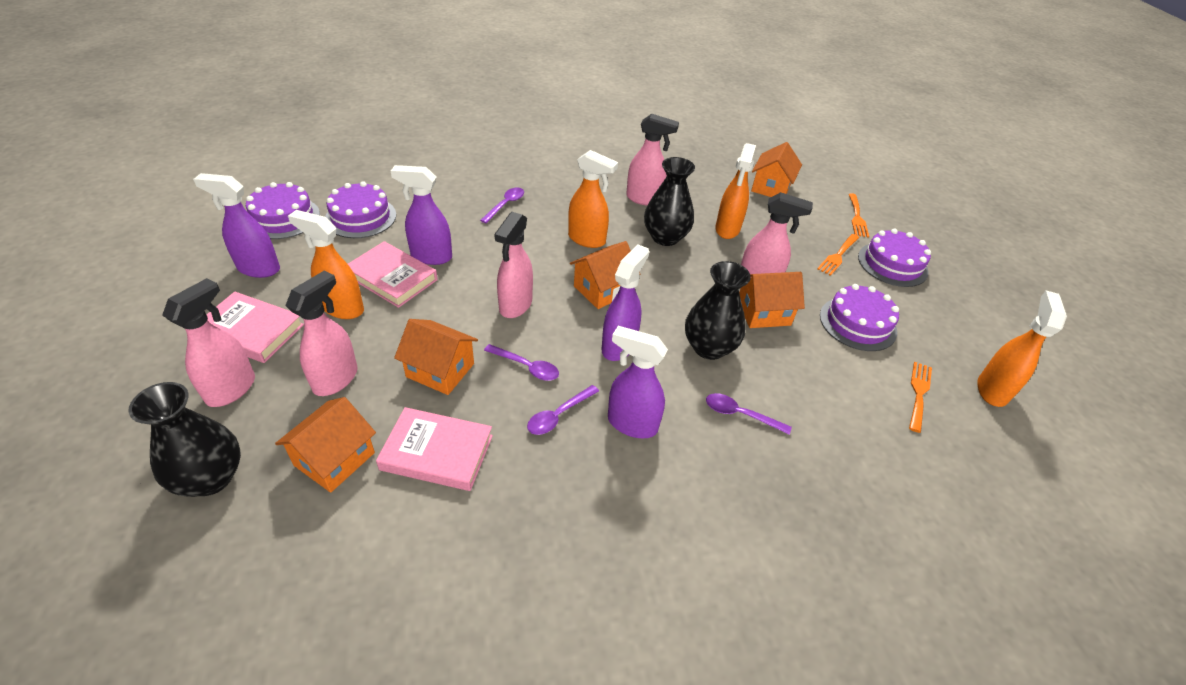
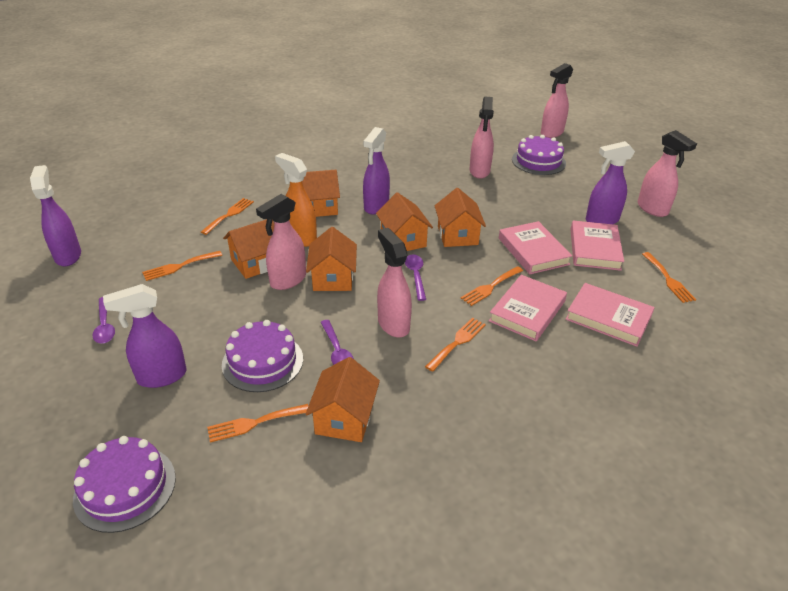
black vase: [128,382,241,497] [644,157,695,246] [685,261,751,360] = 3 -> none = 0
orange fork: [817,234,859,276] [849,193,869,237] [909,362,932,433] = 3 -> [142,251,222,281] [201,198,254,235] [207,404,308,443] [425,318,486,372] [461,266,523,306] [642,252,696,303] = 6
orange house: [275,397,376,493] [394,319,478,395] [570,241,631,309] [739,272,805,328] [751,142,802,197] = 5 -> [223,219,274,279] [302,170,340,217] [305,357,380,442] [306,227,357,291] [376,192,433,251] [435,188,486,247] = 6
orange spray bottle: [288,210,364,319] [568,150,618,248] [715,143,756,239] [977,290,1067,407] = 4 -> [275,153,317,247] = 1
pink book: [207,292,304,363] [348,241,438,308] [376,407,493,491] = 3 -> [489,275,567,341] [499,221,572,274] [565,283,655,347] [570,221,624,271] = 4
purple cake: [246,182,320,239] [325,181,396,238] [820,284,899,351] [858,229,931,287] = 4 -> [73,436,176,533] [222,320,303,392] [512,135,566,175] = 3
purple spoon: [480,188,524,223] [484,344,559,381] [527,385,599,435] [706,393,792,435] = 4 -> [92,297,115,344] [321,320,354,365] [405,254,426,301] = 3

